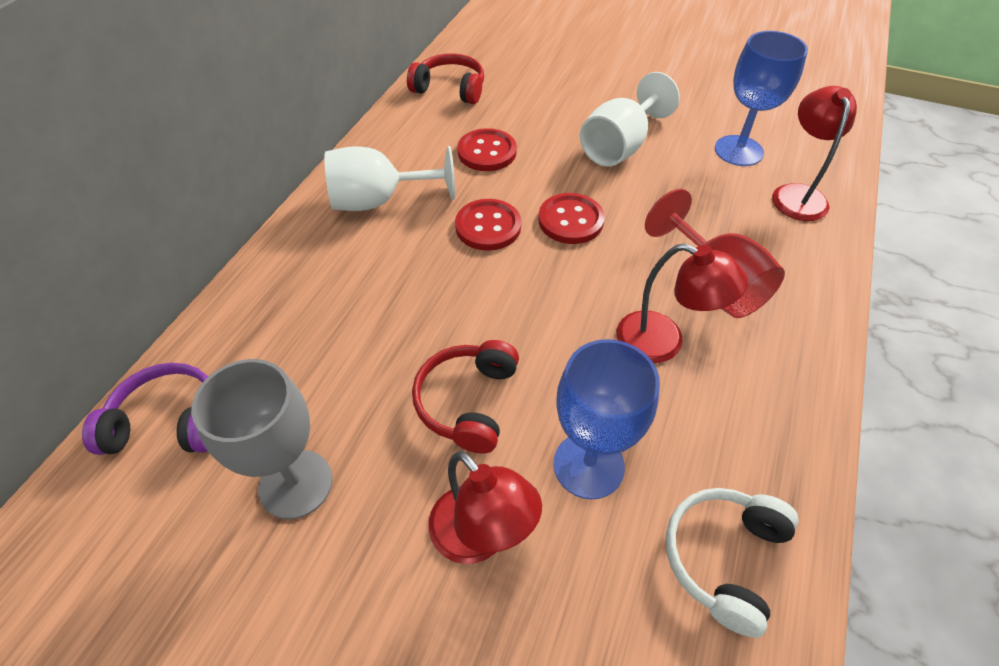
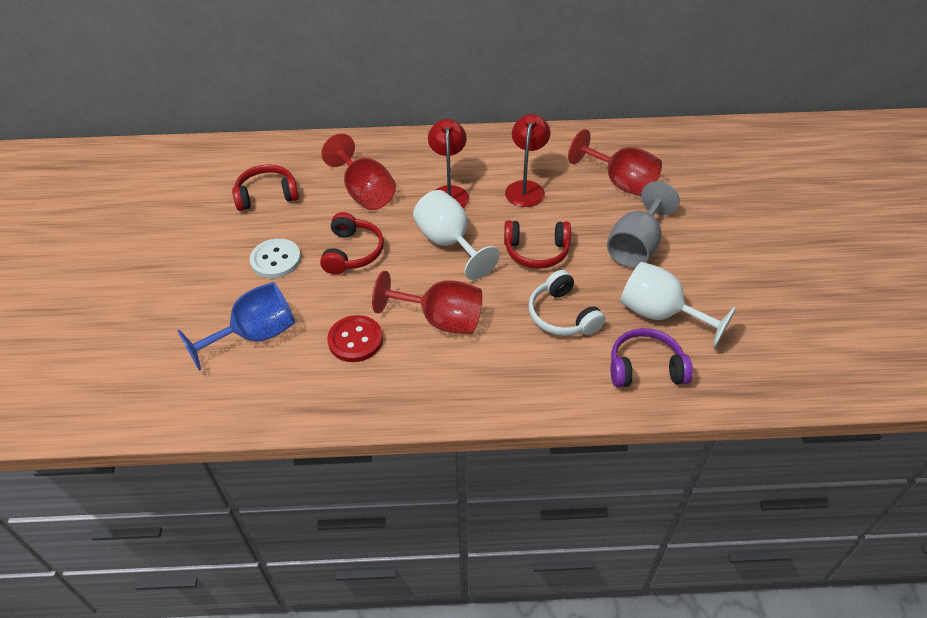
blue goblet: [554,339,660,499] [715,31,808,166] = 2 -> [177,282,295,371] = 1
red button: [455,199,521,251] [457,128,517,171] [538,193,605,244] = 3 -> [327,315,383,362] = 1
red goblet: [645,189,785,318] = 1 -> [321,134,396,210] [372,271,482,334] [568,129,662,196] = 3
red headphones: [407,53,484,104] [412,340,519,453] = 2 -> [232,164,299,211] [320,212,384,274] [504,221,571,269] = 3
red lamp: [429,451,542,564] [617,243,748,363] [772,86,857,221] = 3 -> [428,119,469,208] [505,114,550,207] = 2
white button: none = 0 -> [250,238,301,278] = 1

